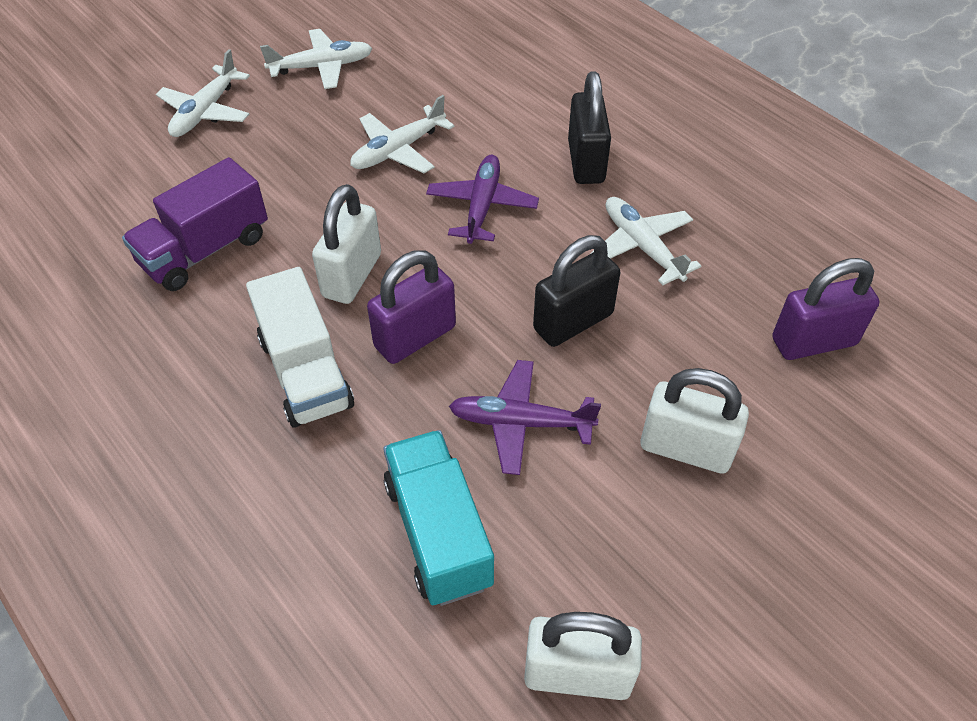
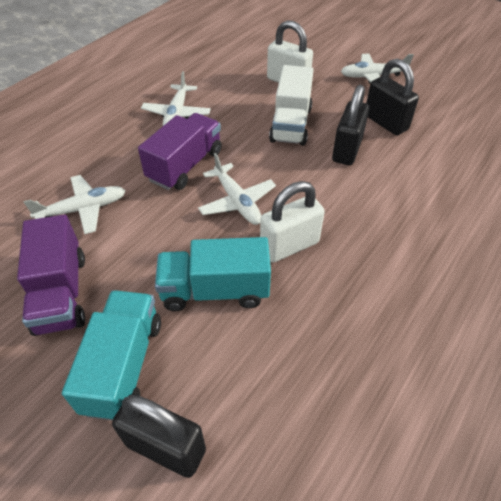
black padlock: [533,235,620,347] [568,71,611,184] = 2 -> [112,394,206,478] [332,85,369,165] [366,59,419,135] = 3
purple padlock: [367,250,456,364] [772,258,880,360] = 2 -> none = 0
purple plane: [426,155,539,244] [449,360,601,475] = 2 -> none = 0
purple truck: [122,157,268,291] = 1 -> [17,215,85,336] [138,113,222,190] = 2
turquoise truck: [383,430,494,606] = 1 -> [62,291,161,421] [155,237,271,311] = 2
white padlock: [312,184,381,304] [524,612,642,700] [640,368,749,474] = 3 -> [260,181,325,262] [267,20,313,83] = 2

